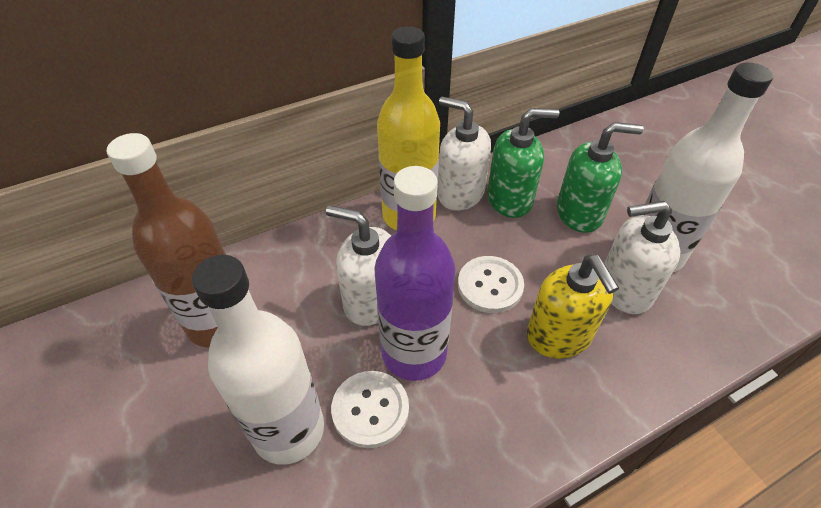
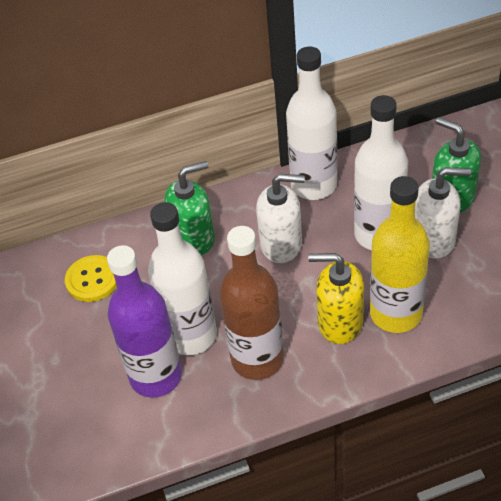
white bottle: [192,255,324,465] [645,62,773,272] = 2 -> [148,202,217,355] [286,46,338,200] [354,95,408,250] = 3
white button: [331,371,409,448] [458,256,524,313] = 2 -> none = 0
white soap dispenser: [326,205,391,326] [437,96,491,211] [604,201,681,314] = 3 -> [256,174,305,263] [415,167,471,259] = 2
yellow button: none = 0 -> [65,255,117,302] = 1

